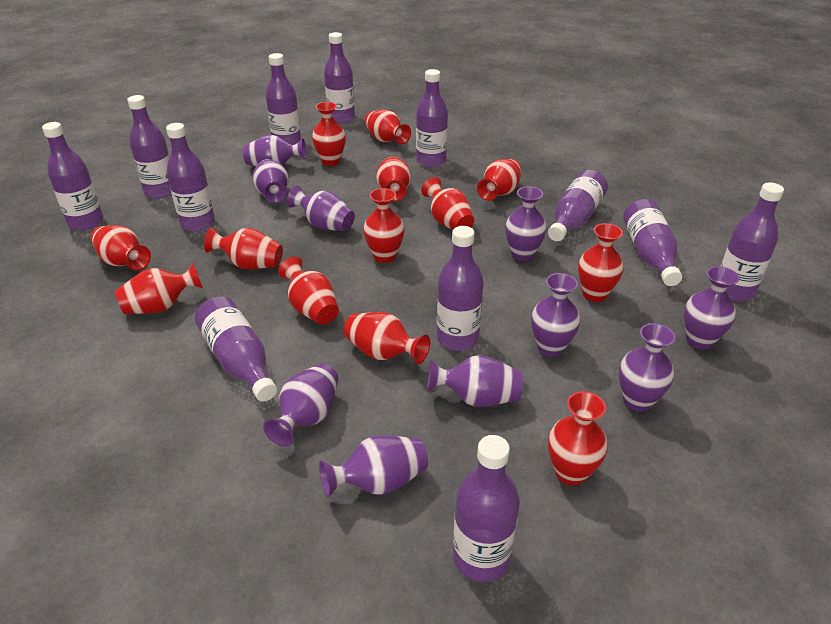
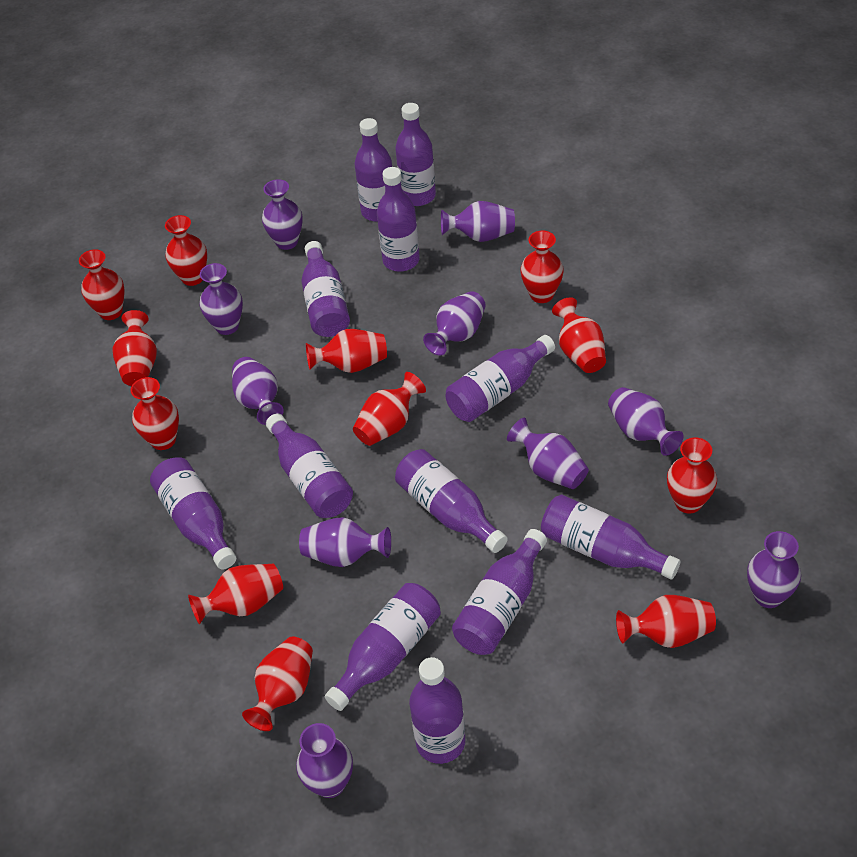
red vase: [91,225,151,271] [115,263,203,314] [204,228,283,269] [278,257,339,325] [312,102,346,166] [344,312,430,364] [363,188,405,263] [364,110,411,144] [376,156,411,201] [421,177,474,230] [477,159,522,201] [548,391,608,486] [578,223,624,302] = 13 -> [79,249,125,320] [112,310,157,386] [131,377,179,450] [165,215,207,286] [188,564,283,624] [242,637,313,731] [306,329,387,373] [353,372,426,446] [521,231,564,303] [552,297,606,373] [616,595,716,648] [667,437,717,514] = 12

